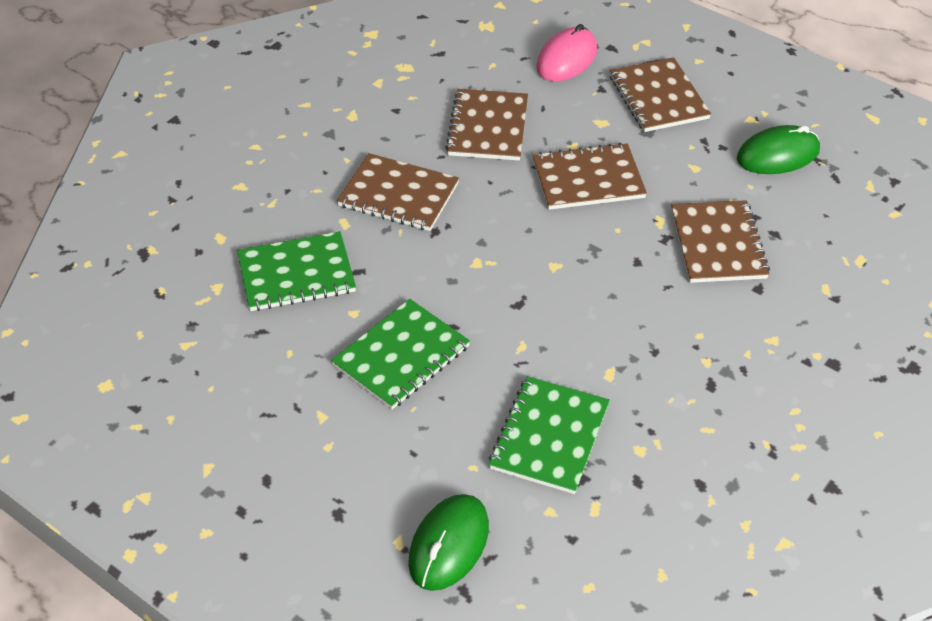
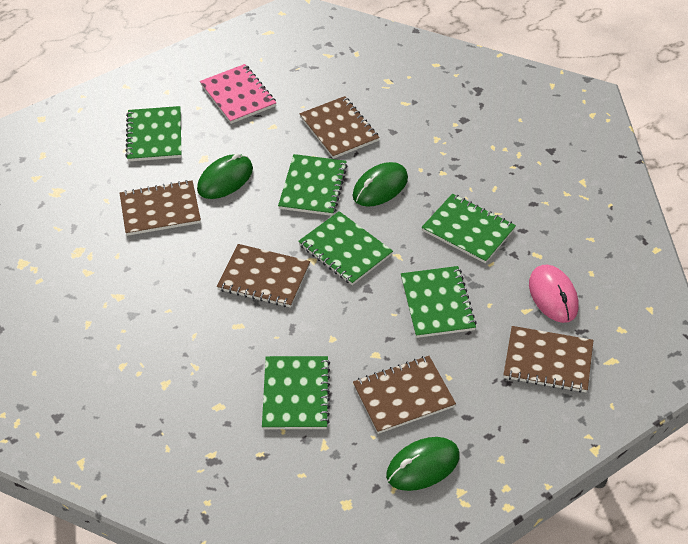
green mouse: [408,494,489,591] [737,125,820,174] = 2 -> [197,153,253,199] [352,162,408,207] [386,437,460,491] = 3
green notebook: [237,231,356,311] [331,299,470,410] [489,376,610,494] = 3 -> [125,106,181,162] [262,356,330,429] [278,154,348,216] [298,211,393,285] [401,266,477,338] [421,194,516,264] = 6
pink notebook: none = 0 -> [200,64,276,124] = 1

